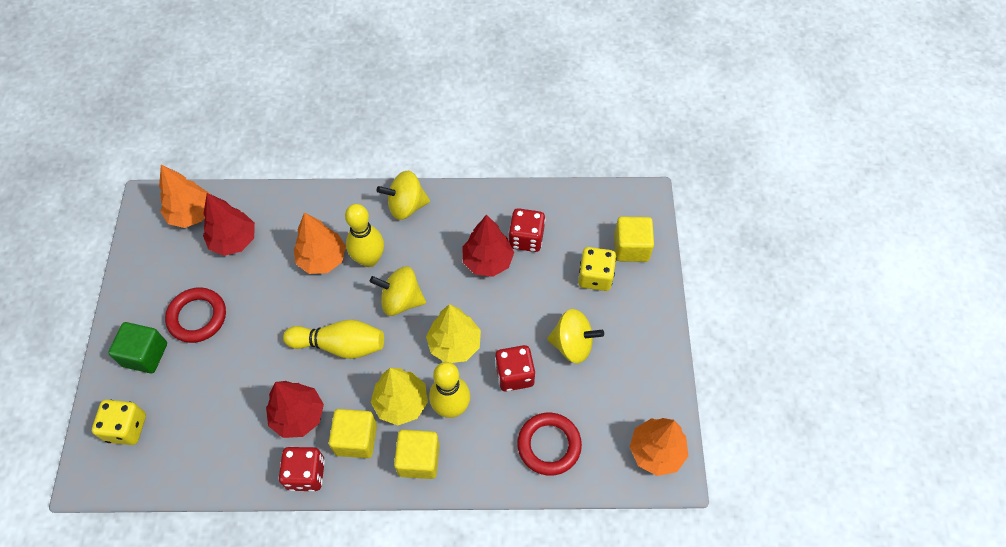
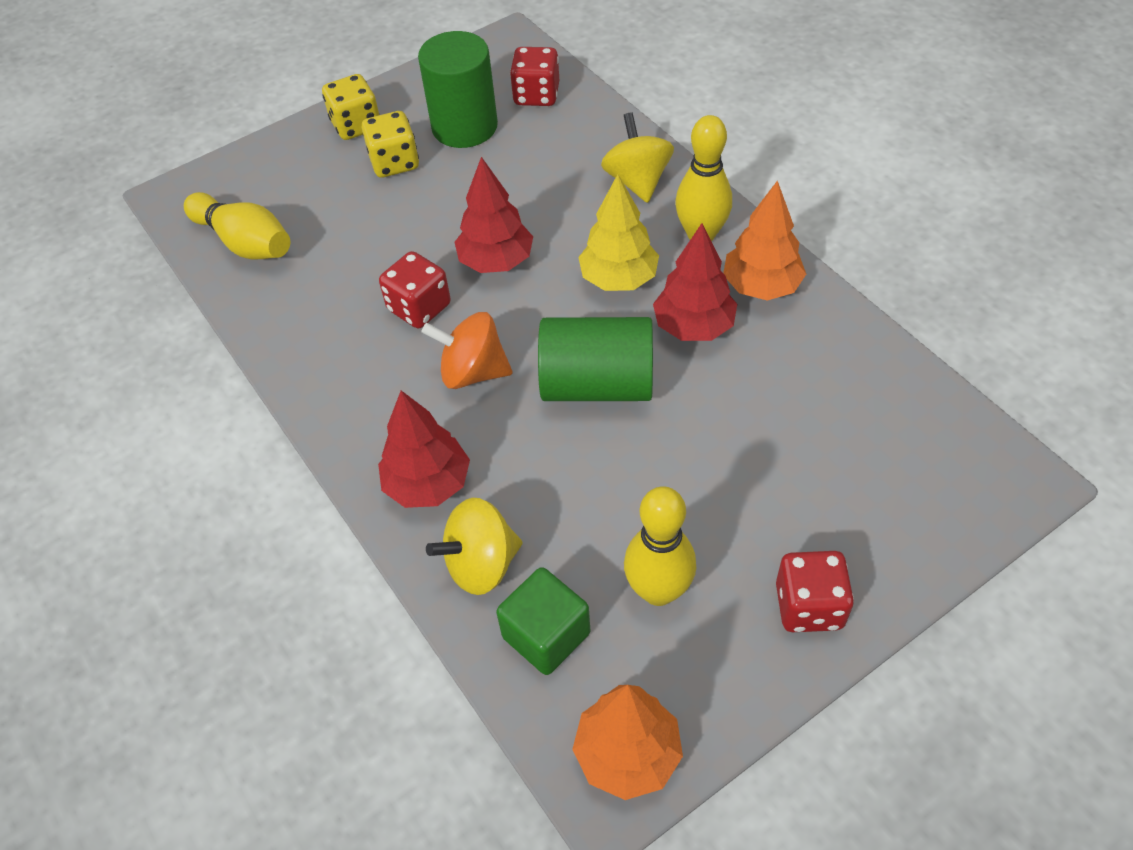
green cylinder: none = 0 -> [418,31,498,148] [538,317,653,401] = 2
orange spinning top: none = 0 -> [422,312,512,389] = 1
orange tree: [159,165,210,228] [294,212,346,274] [630,418,688,476] = 3 -> [572,685,683,800] [723,180,806,301] = 2
red ring: [165,287,226,343] [517,412,582,476] = 2 -> none = 0
yellow cube: [329,409,377,458] [394,430,440,479] [614,216,654,262] = 3 -> none = 0
yellow spinning top: [370,266,426,316] [377,171,430,220] [547,309,604,363] = 3 -> [426,498,523,595] [601,112,674,203] = 2
yellow tree: [371,368,428,425] [426,304,481,363] = 2 -> [578,174,659,291] = 1

